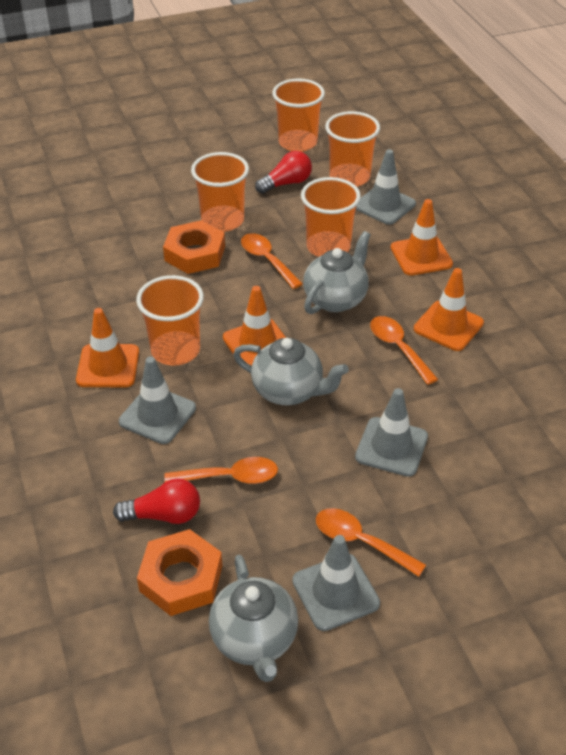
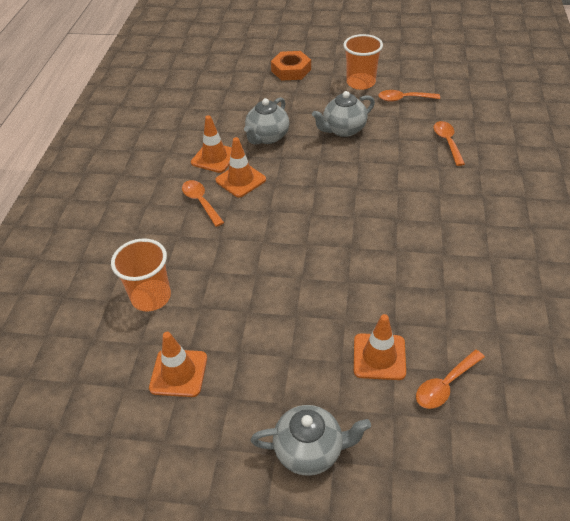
grey traffic cone: [119,356,196,444] [292,535,380,631] [355,388,428,477] [356,149,416,225] = 4 -> none = 0
orange cup: [136,275,204,365] [191,152,249,232] [272,79,325,152] [301,177,361,257] [325,111,380,187] = 5 -> [111,238,171,312] [343,34,383,90] = 2
orange nut: [137,529,222,616] [163,221,225,274] = 2 -> [271,51,311,81] = 1
red light bulb: [113,478,200,524] [255,151,312,194] = 2 -> none = 0

